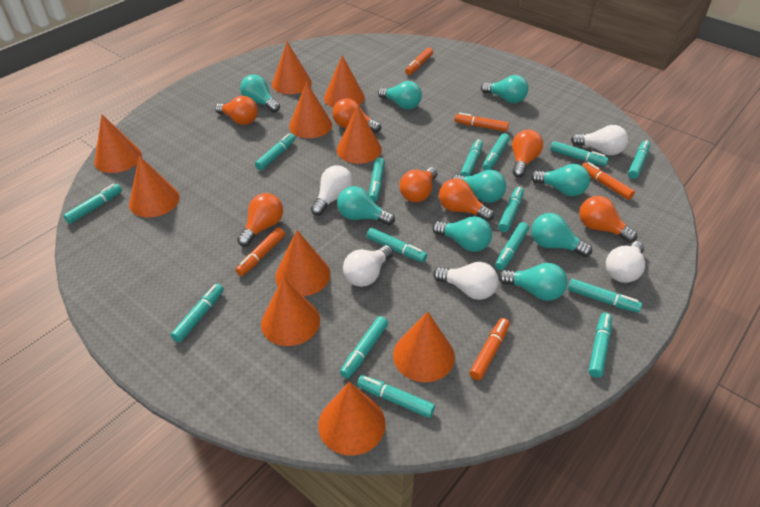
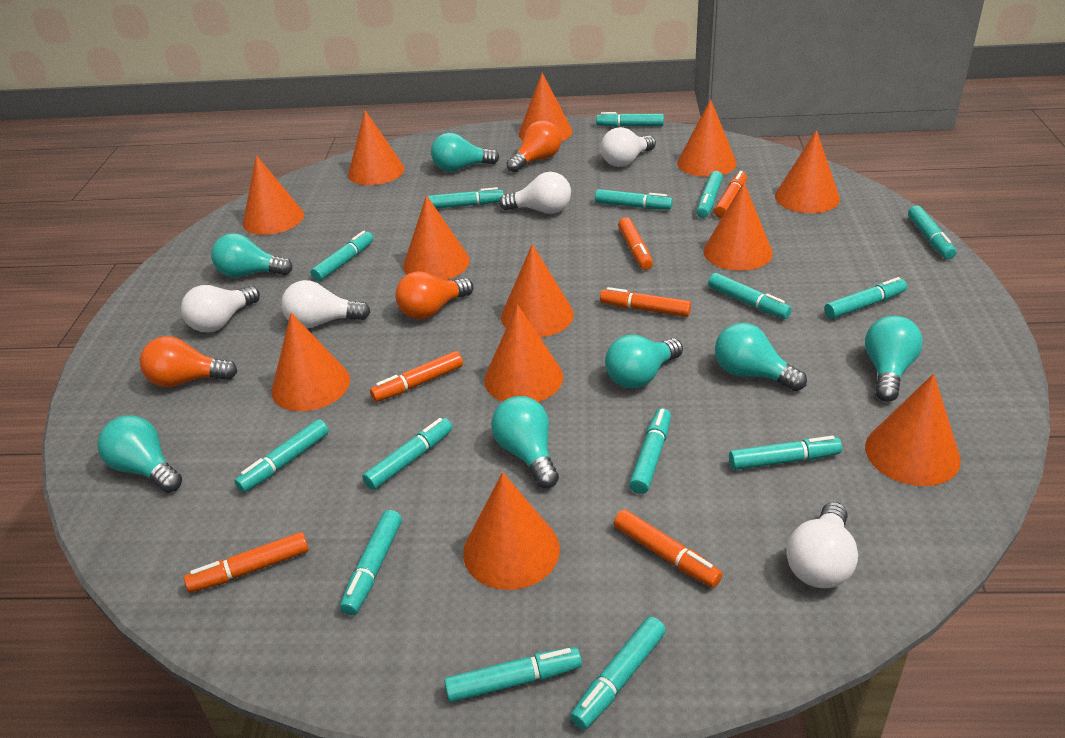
orange cone: [94,115,142,173] [129,156,180,217] [261,277,320,346] [272,42,312,94] [275,230,331,296] [289,82,332,138] [318,382,386,456] [324,55,365,107] [337,106,382,164] [393,311,455,382] = 10 -> [243,155,304,235] [272,313,350,411] [348,110,405,185] [403,195,470,280] [463,472,560,590] [484,304,563,402] [501,244,574,337] [518,73,573,141] [677,99,737,177] [703,182,773,271] [775,130,840,213] [865,374,961,486] = 12
orange light bulb: [215,96,258,125] [237,193,283,247] [332,98,381,133] [399,167,437,202] [439,178,494,222] [512,130,543,177] [579,196,637,243] = 7 -> [140,336,237,387] [395,271,473,319] [507,120,561,172] = 3
orange marker: [236,227,285,276] [405,47,433,75] [455,113,509,132] [469,318,510,380] [582,162,635,200] = 5 -> [184,532,309,593] [370,351,463,402] [600,287,691,317] [614,509,723,588] [618,217,653,270] [714,171,747,218] = 6
turquoise light bulb: [240,75,280,112] [337,186,395,225] [378,81,422,109] [432,216,492,252] [452,170,506,203] [481,75,528,103] [498,263,568,301] [531,164,590,196] [531,213,592,257] = 9 -> [98,415,182,493] [211,233,293,278] [431,133,500,172] [491,396,559,488] [605,335,683,389] [715,323,807,391] [865,316,923,402] = 7

